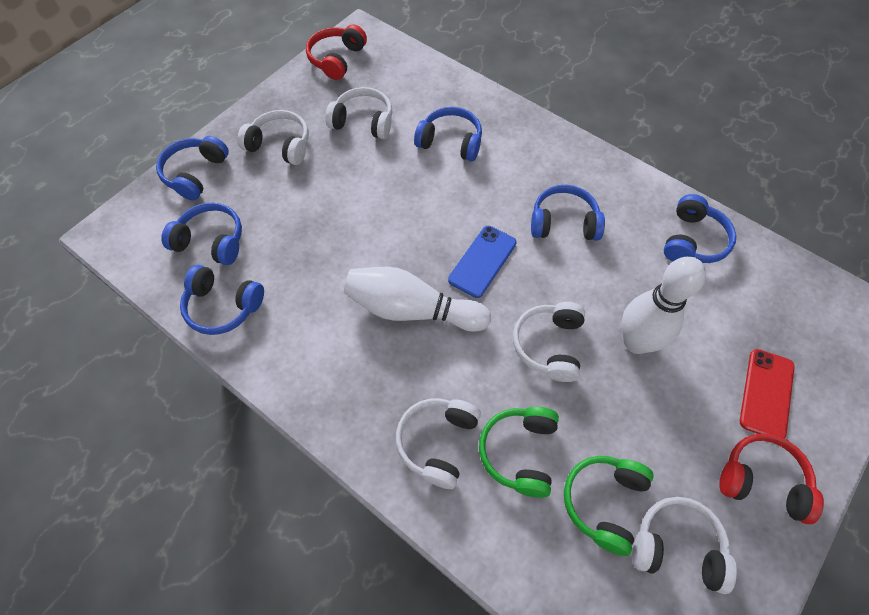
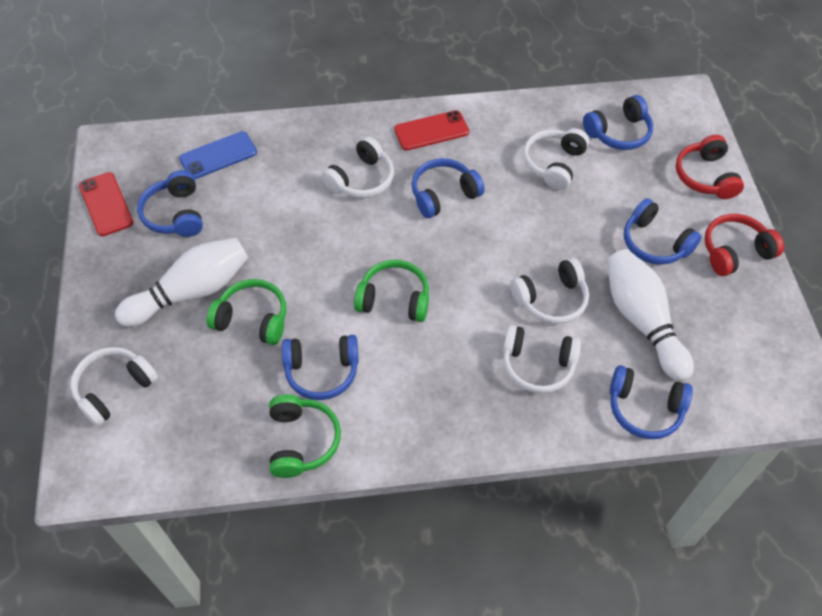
green headphones: [479,407,559,498] [564,456,654,556] = 2 -> [206,279,286,345] [269,394,341,478] [354,260,429,322] = 3
red phone: [740,349,795,439] = 1 -> [79,172,133,236] [394,110,469,151] = 2

